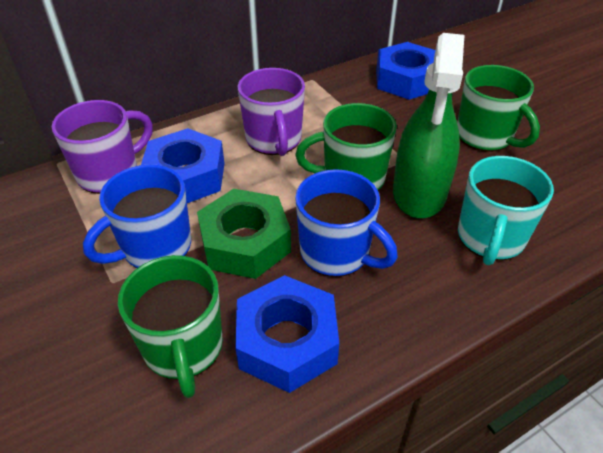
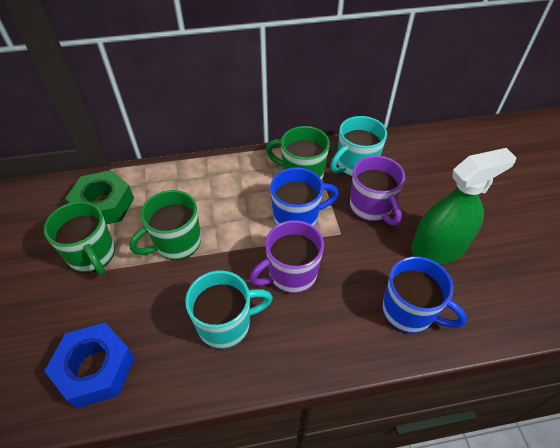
blue nut: [141,128,225,203] [235,275,339,393] [376,42,435,100] = 3 -> [45,323,135,408] = 1
turquoise mug: [458,156,554,265] = 1 -> [185,271,273,349] [330,116,387,177] = 2

